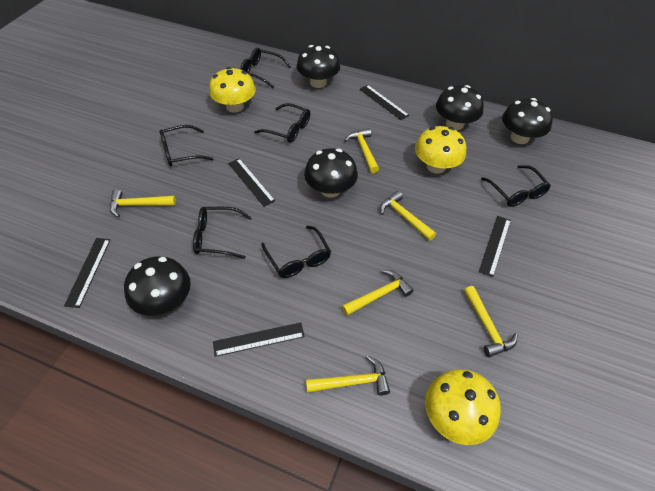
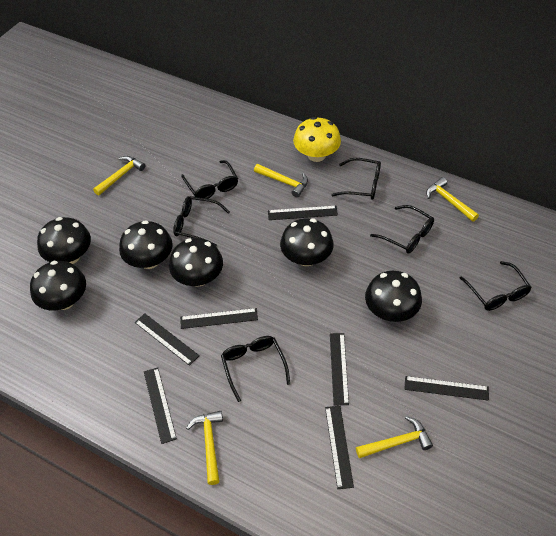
black mushroom: [124,256,191,316] [296,45,340,88] [304,148,358,198] [436,85,484,130] [502,98,553,144] = 5 -> [30,261,86,311] [37,217,91,264] [119,220,173,269] [169,238,223,287] [280,218,334,266] [365,271,422,322] = 6
black ruler: [64,238,110,308] [213,323,305,357] [228,158,275,206] [360,85,409,120] [479,216,511,277] = 5 -> [135,313,200,366] [144,367,177,444] [180,308,258,329] [268,206,338,220] [325,406,354,489] [330,333,349,405] [404,376,489,401] = 7
yellow hammer: [110,189,176,217] [306,356,390,396] [342,270,414,316] [344,128,379,173] [380,191,436,241] [464,286,518,357] = 6 -> [93,156,146,196] [186,411,223,485] [254,164,308,198] [356,416,433,458] [426,177,479,222] = 5
yellow mushroom: [209,67,256,113] [415,126,466,174] [425,369,501,445] = 3 -> [293,117,341,162] = 1

